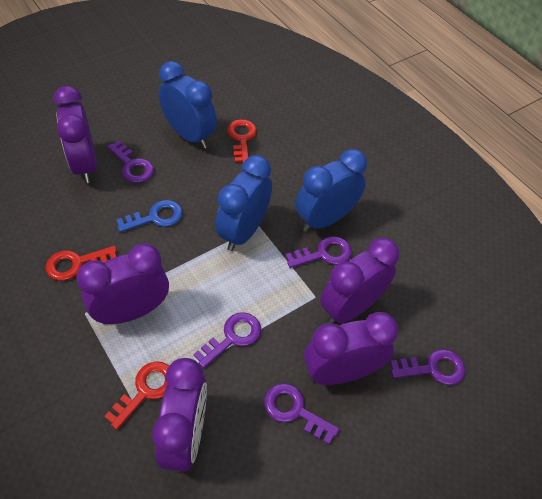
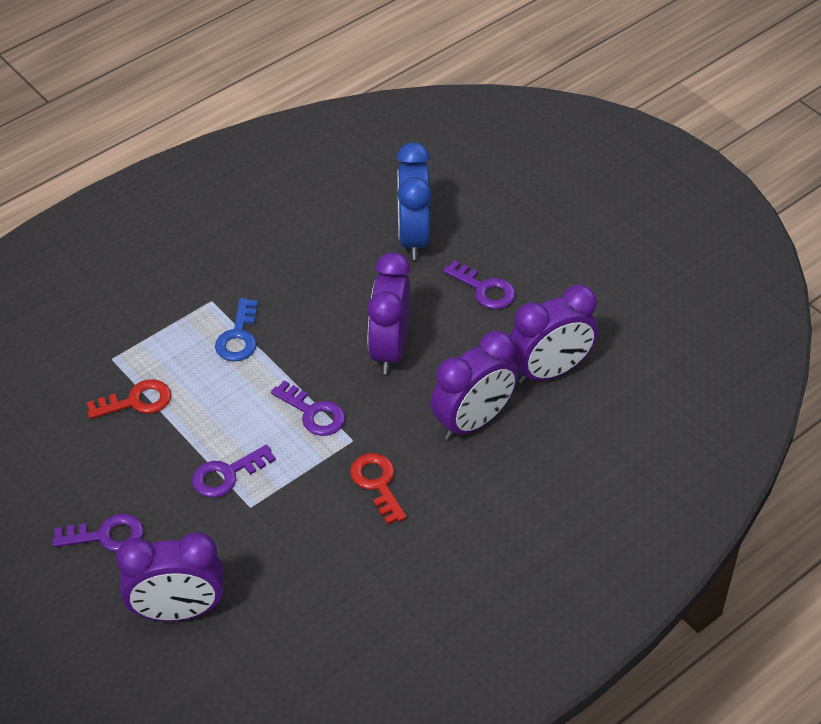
blue clock: [158,61,217,149] [215,155,272,251] [295,149,367,232] = 3 -> [397,142,432,260] = 1
purple clock: [53,86,97,183] [76,243,169,324] [152,358,207,472] [304,312,398,385] [320,238,399,324] = 5 -> [116,532,224,621] [368,252,410,374] [430,331,518,440] [510,284,598,384] = 4
purple key: [107,140,154,183] [193,312,261,368] [264,383,339,444] [286,236,351,268] [390,349,465,385] = 5 -> [52,514,144,552] [192,445,276,498] [271,380,345,436] [443,260,515,309] = 4
red key: [46,246,117,281] [104,361,169,430] [227,119,257,163] = 3 -> [87,379,171,419] [350,453,407,524] = 2

